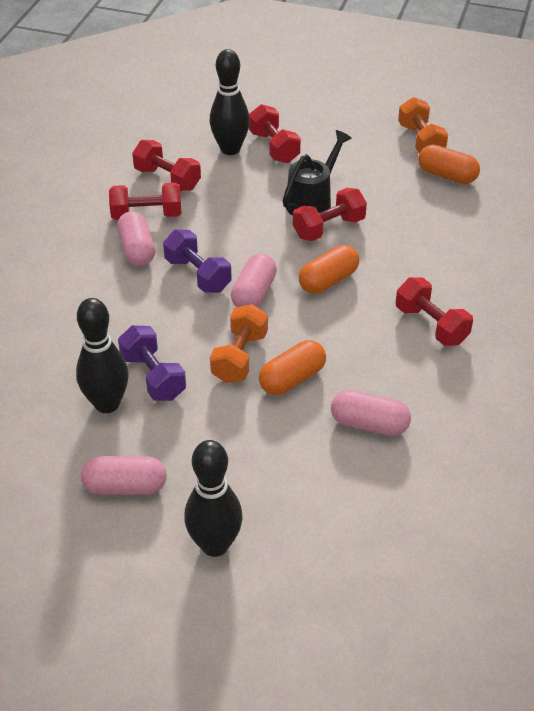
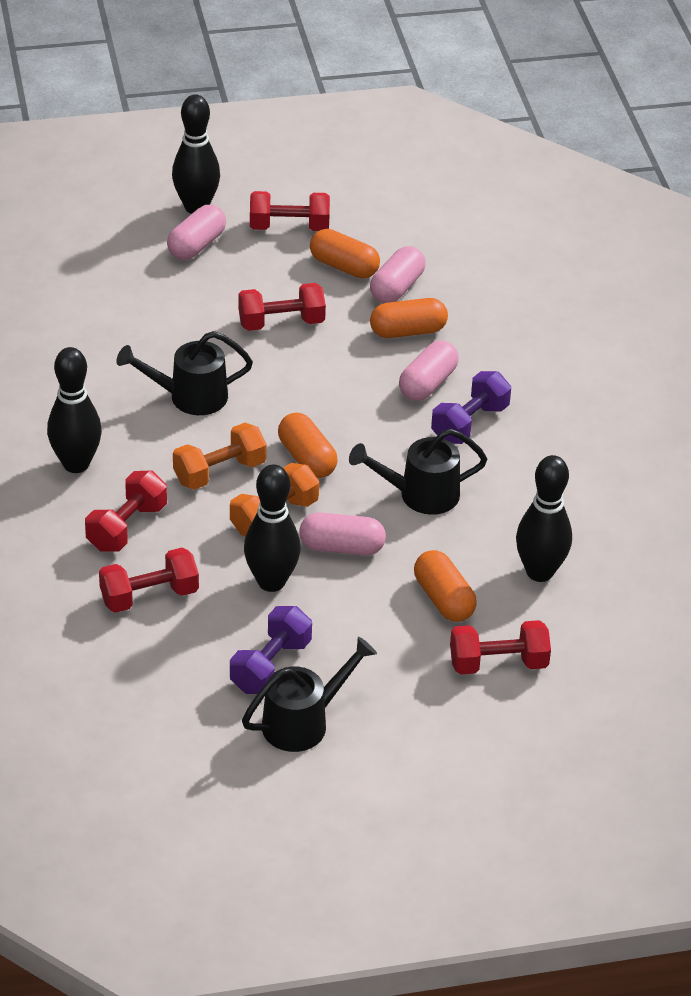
black bowling pin: [76,298,128,413] [184,440,243,557] [210,49,250,155] = 3 -> [47,347,102,473] [172,94,220,214] [244,464,300,592] [516,455,572,582] = 4
black watering can: [283,130,352,216] = 1 -> [116,331,253,415] [242,637,377,752] [349,428,487,515] = 3
orange capsule: [259,340,326,395] [299,245,359,294] [418,145,480,184] = 3 -> [278,413,337,478] [310,229,380,279] [370,298,448,338] [414,550,477,622] = 4

